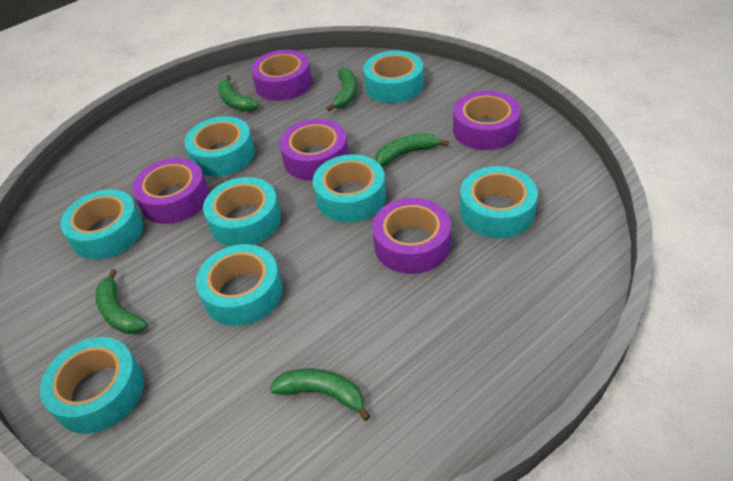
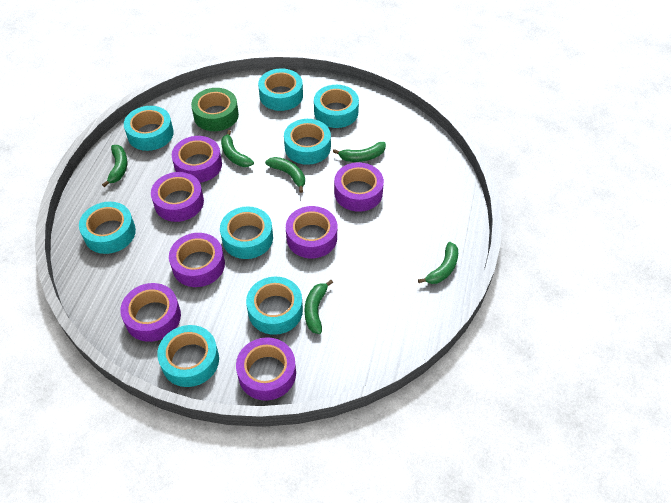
green banana: [95,269,148,334] [218,75,259,112] [270,369,371,421] [327,68,357,111] [375,133,449,166] = 5 -> [102,145,127,187] [221,130,254,167] [265,157,305,193] [305,280,333,334] [333,142,386,162] [418,242,458,284] = 6
green tape: none = 0 -> [191,88,239,131] = 1
purple tape: [132,158,209,224] [251,50,312,101] [279,119,349,181] [372,198,451,274] [453,91,521,150] = 5 -> [120,283,181,342] [151,172,204,222] [169,233,225,287] [172,136,222,183] [236,337,296,401] [286,206,337,258] [334,162,384,212] = 7

